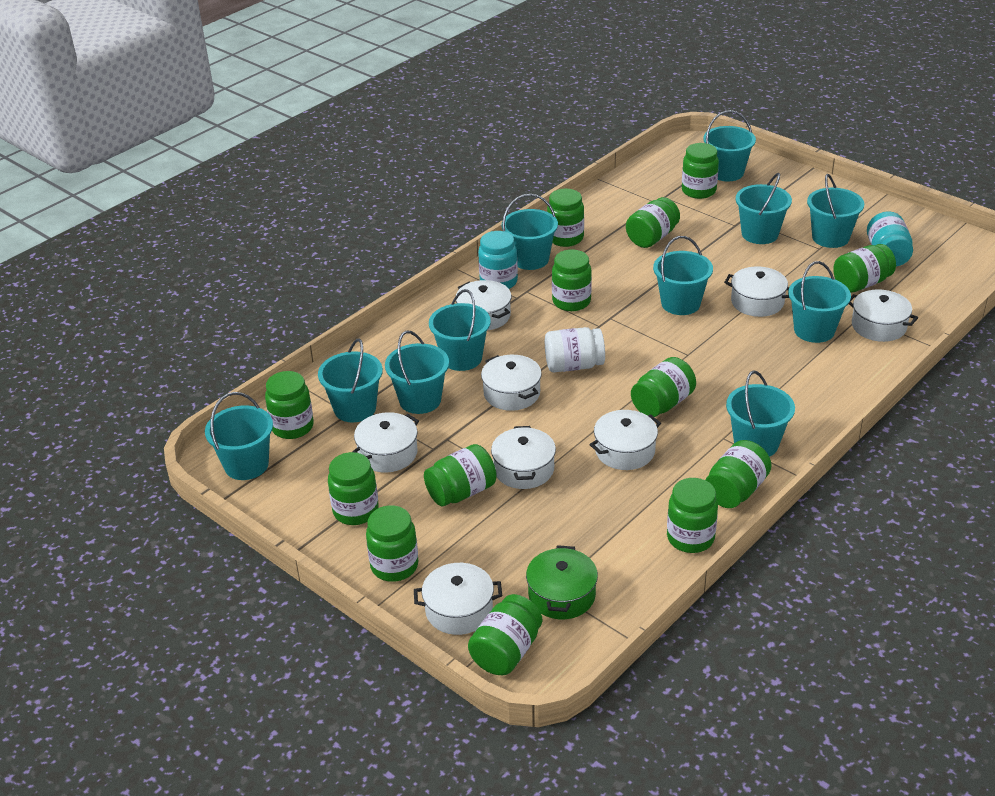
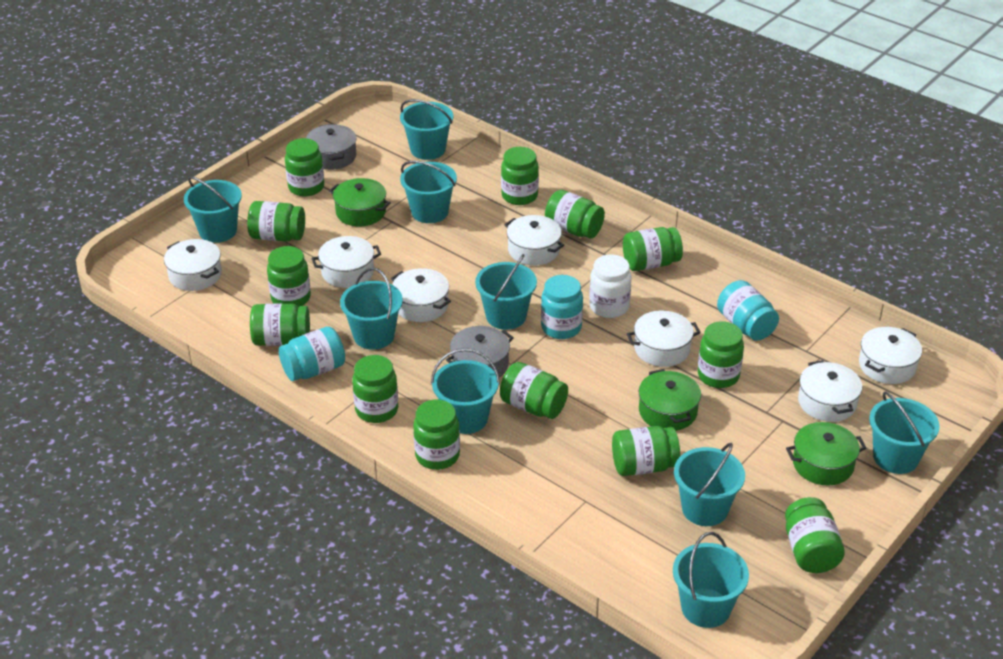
green pot: [526,545,598,619] = 1 -> [329,178,391,227] [639,369,701,431] [786,422,867,486] = 3
grey pot: none = 0 -> [306,124,356,170] [446,326,514,378] = 2
turquoise bucket: [205,392,273,480] [318,339,383,422] [385,331,449,414] [429,289,491,371] [502,194,558,270] [653,236,713,315] [703,110,756,181] [726,371,795,457] [736,173,792,244] [788,261,851,343] [807,174,864,248] = 11 -> [184,176,242,243] [340,268,403,350] [400,99,453,160] [400,161,457,223] [431,348,500,434] [475,254,537,330] [673,532,749,628] [674,443,745,526] [869,391,940,474] = 9
turquoise jar: [478,231,518,289] [867,211,913,267] = 2 -> [279,327,345,381] [541,275,583,339] [717,280,779,341] = 3
white pot: [352,412,419,473] [414,563,502,635] [456,280,512,330] [481,355,542,411] [491,426,556,489] [590,410,661,470] [724,266,789,317] [849,289,918,342] = 8 -> [164,239,222,291] [311,236,381,288] [391,268,451,322] [504,215,564,266] [627,310,701,367] [798,360,862,422] [859,327,922,384] = 7

